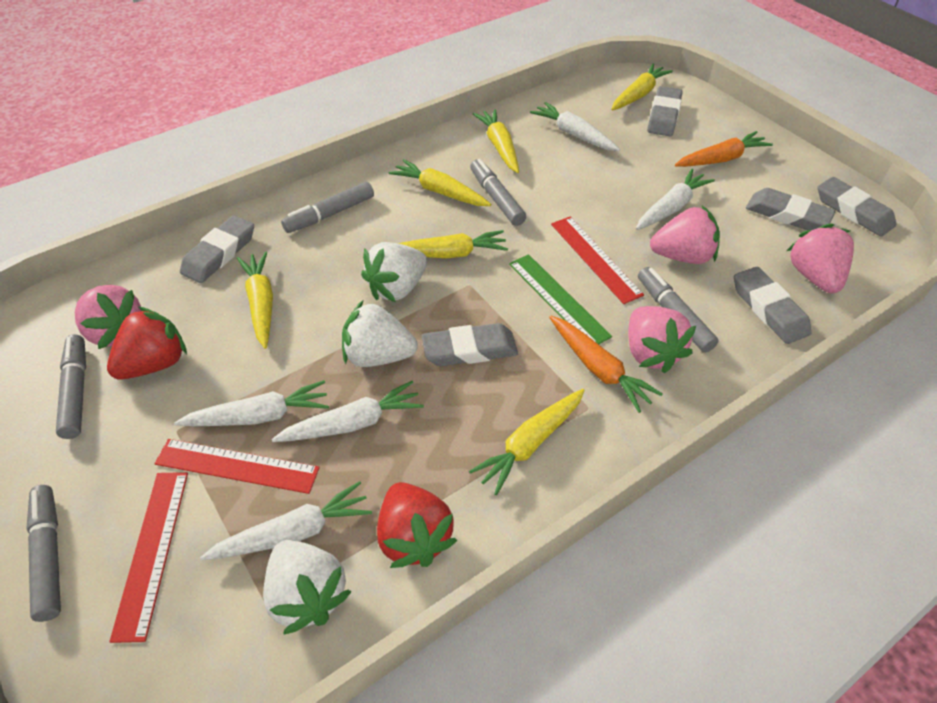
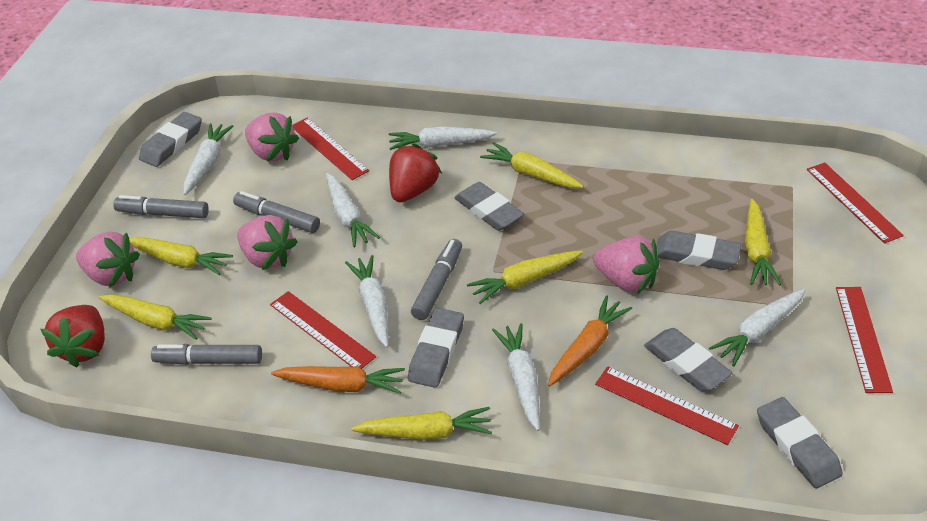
green ruler: [509,254,612,344] = 1 -> none = 0
grey marker: [26,485,61,622] [56,334,86,439] [281,182,374,233] [470,159,526,226] [638,267,719,353] = 5 -> [113,195,209,218] [151,344,262,365] [233,191,320,233] [411,239,462,320] = 4
red ruler: [109,472,188,643] [154,439,320,494] [551,217,644,304] = 3 -> [270,291,376,369] [293,117,369,180] [595,366,739,445] [807,162,904,243] [836,287,893,393] = 5
white carrot: [174,380,329,426] [200,481,372,561] [272,381,424,442] [530,102,620,151] [636,169,715,230] = 5 -> [184,123,233,195] [326,173,380,247] [345,255,389,348] [389,127,497,150] [492,323,540,431] [709,289,805,366] = 6
white strawberry: [263,540,352,635] [342,301,418,367] [361,242,427,302] = 3 -> none = 0

